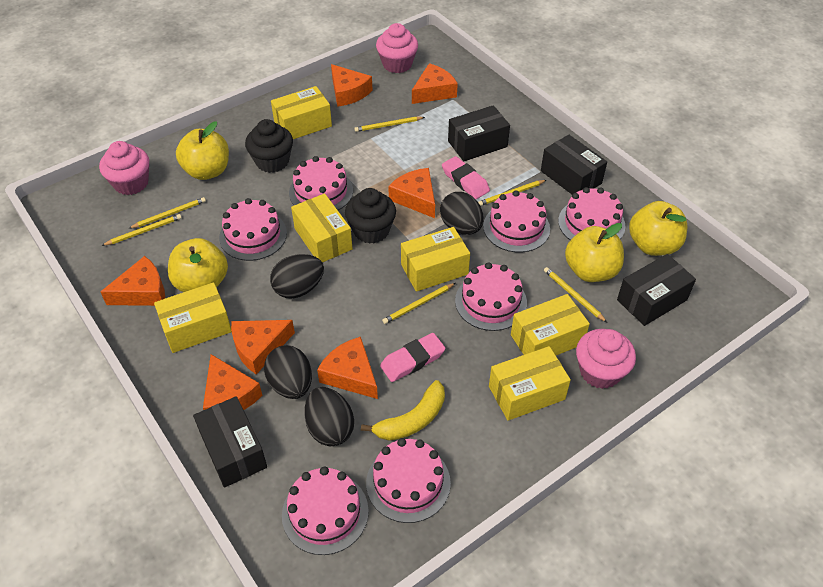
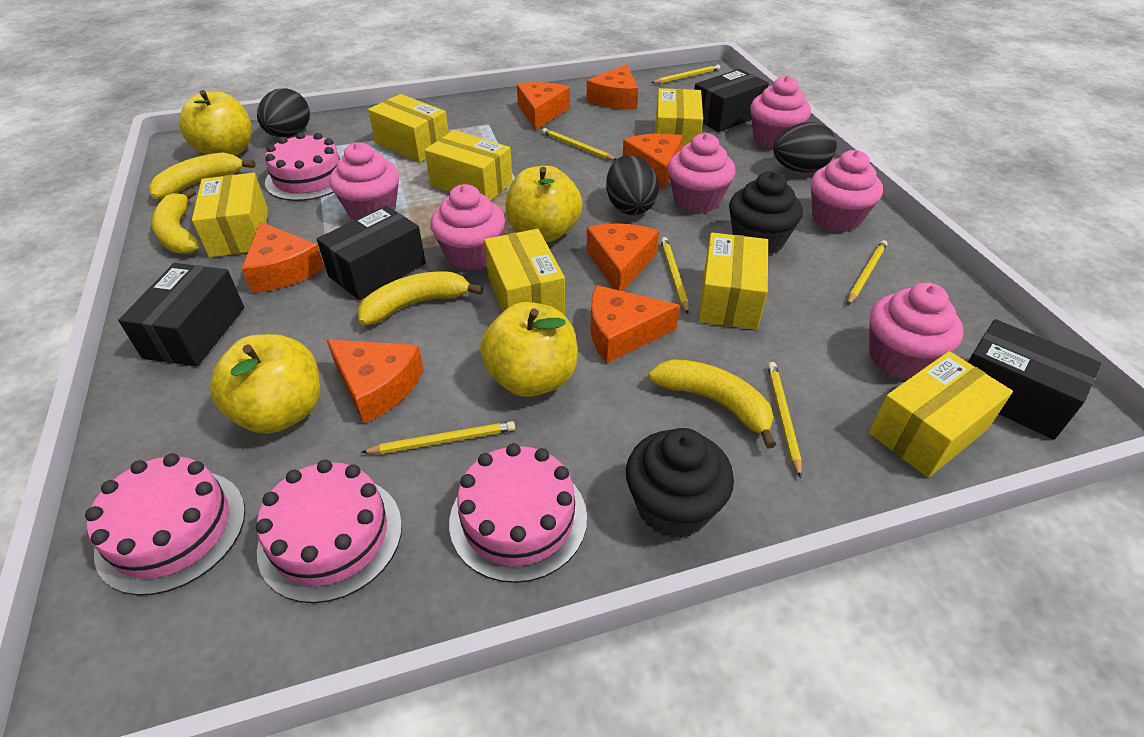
black egg: [264,345,312,399] [270,254,324,299] [304,387,354,446] [440,192,484,235] = 4 -> [257,88,310,137] [606,155,659,215] [773,122,837,172] = 3
pink cake: [219,198,287,261] [282,467,369,555] [289,156,353,210] [366,438,451,523] [455,262,527,331] [483,190,550,252] [558,187,625,240] = 7 -> [85,453,245,596] [256,460,402,603] [265,132,340,201] [449,443,587,583] = 4
pink cupcake: [99,141,149,195] [376,23,418,73] [576,329,636,389] = 3 -> [329,142,399,220] [431,184,505,270] [668,133,735,213] [750,76,811,149] [811,150,883,232] [869,282,963,379] = 6
pink eraser: [380,333,445,382] [442,156,490,199] = 2 -> none = 0
yellow banana: [361,380,445,441] = 1 -> [148,152,256,199] [151,188,200,254] [357,272,483,325] [649,359,776,449] = 4
yellow box: [154,282,232,353] [271,86,332,139] [291,193,353,262] [401,227,470,292] [489,346,571,421] [511,294,590,355] = 6 -> [192,173,268,258] [368,94,449,163] [425,130,513,201] [484,229,565,316] [655,88,703,149] [698,233,768,330] [869,351,1013,478] = 7

